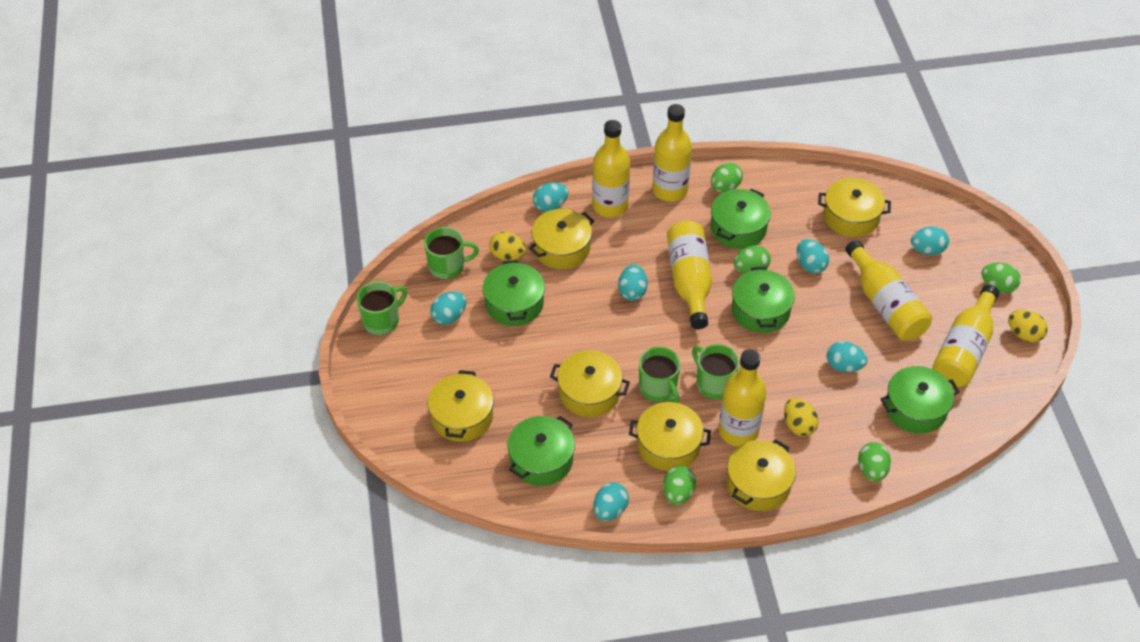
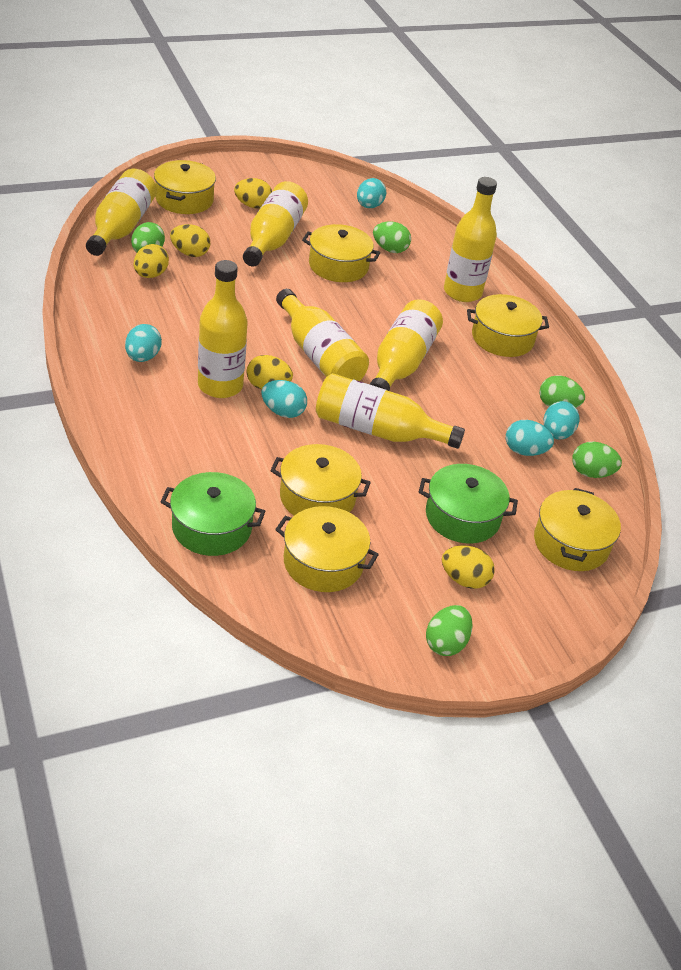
green mug: [357,281,407,335] [424,227,479,279] [639,347,680,403] [692,344,739,399] = 4 -> none = 0
green pot: [483,260,545,326] [508,416,575,486] [711,188,771,249] [732,267,795,333] [880,366,960,434] = 5 -> [160,472,266,556] [419,464,518,543] = 2
turquoise egg: [430,291,467,325] [533,182,569,212] [593,482,629,521] [618,264,648,301] [797,239,829,273] [826,341,867,372] [911,226,949,255] = 7 -> [125,324,162,362] [261,380,307,418] [357,178,386,208] [506,420,554,456] [544,401,579,440] = 5
yellow bottle: [592,120,630,218] [652,104,692,202] [667,221,712,329] [719,349,766,446] [845,240,932,341] [932,285,999,387] = 6 -> [86,169,157,256] [198,260,248,398] [243,181,308,266] [276,289,369,381] [316,373,465,449] [370,299,443,391] [444,177,497,302] = 7
yellow egg: [489,232,526,261] [784,398,818,437] [1008,310,1048,342] = 3 -> [134,244,169,278] [170,224,210,257] [234,178,272,208] [247,355,293,389] [442,545,495,589] = 5

